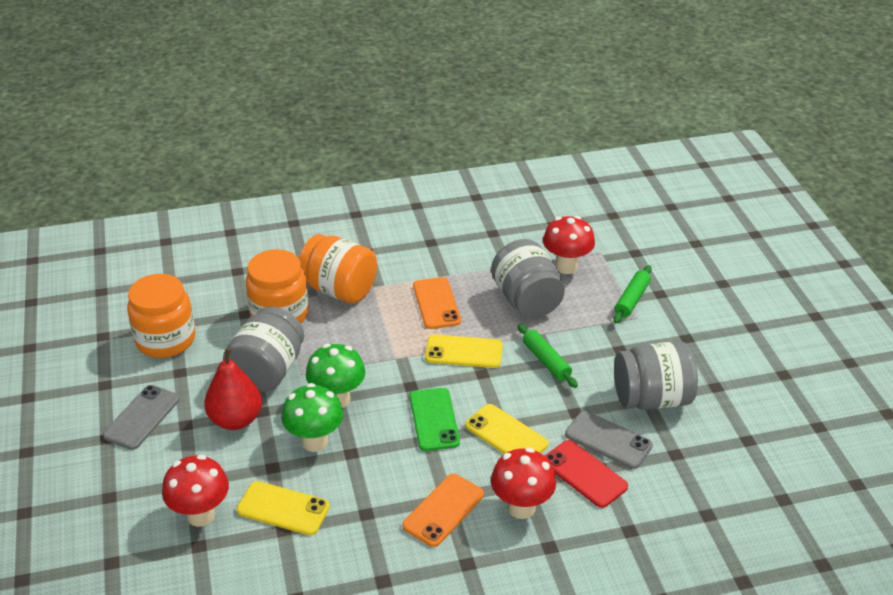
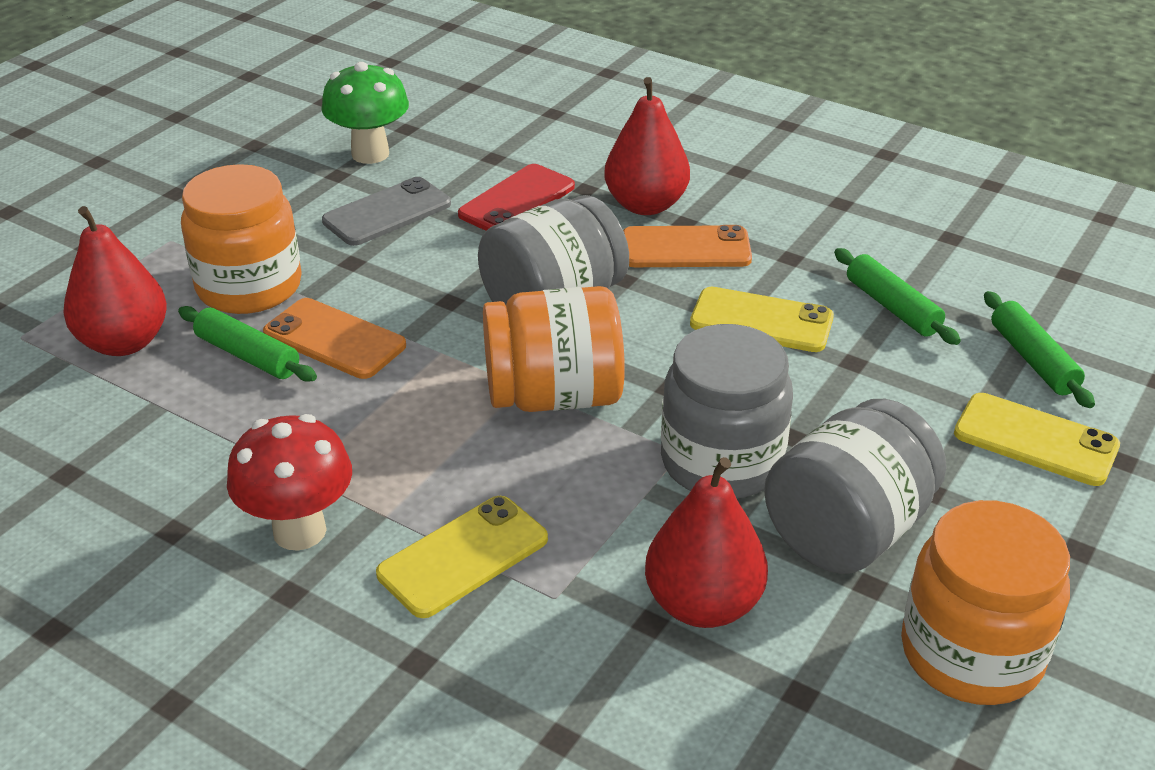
green mushroom: [281,383,344,452] [306,344,365,408] = 2 -> [321,62,409,164] = 1
green phone: [410,388,460,451] = 1 -> none = 0
green rolling pin: [518,324,578,388] [613,265,652,323] = 2 -> [178,306,317,382] [834,248,961,345] [984,291,1095,408] = 3
grey phone: [103,385,180,450] [565,411,653,469] = 2 -> [322,177,451,246] = 1
red mushroom: [162,455,229,527] [491,448,556,519] [543,216,595,274] = 3 -> [227,414,352,551] = 1
red pear: [204,348,262,430] = 1 -> [63,206,167,356] [604,77,690,215] [645,457,768,628] = 3

